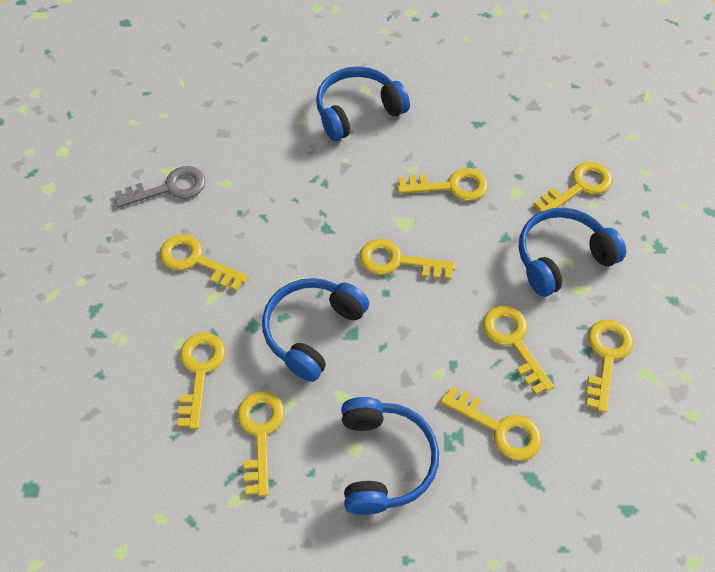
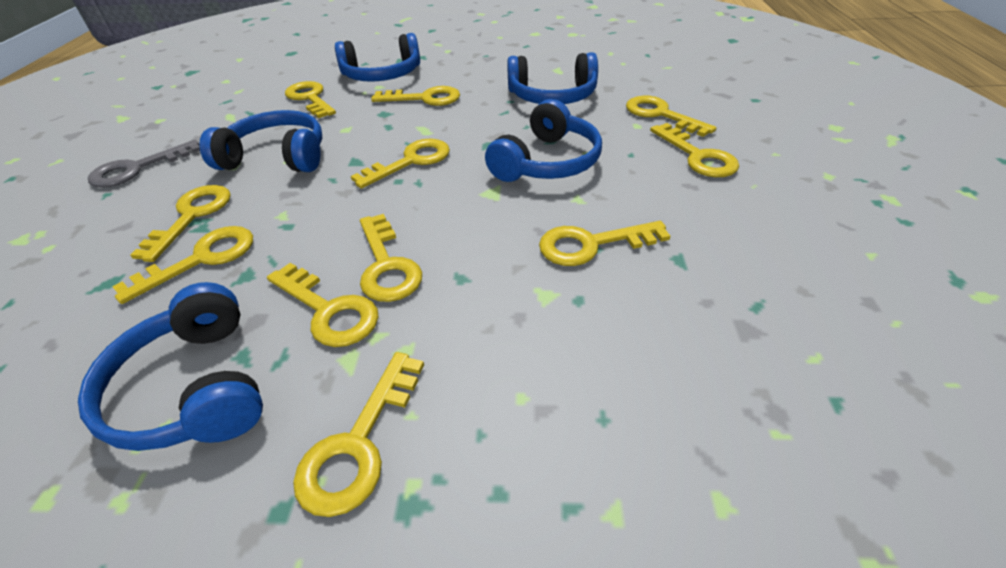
blue headphones: [262,278,369,382] [316,66,410,141] [341,397,439,515] [519,208,626,297] = 4 -> [78,282,263,451] [199,110,322,172] [335,33,420,82] [485,99,602,182] [507,52,598,104] = 5
yellow key: [160,234,248,291] [178,332,225,429] [237,391,284,496] [360,239,456,280] [397,168,488,201] [440,386,542,461] [483,306,554,395] [533,162,612,212] [586,319,634,413] = 9 -> [112,226,253,304] [130,185,231,262] [267,263,378,347] [285,81,336,118] [293,352,424,517] [351,139,450,189] [360,214,422,302] [371,86,460,106] [539,221,670,266] [626,96,717,137] [650,123,739,177] = 11

